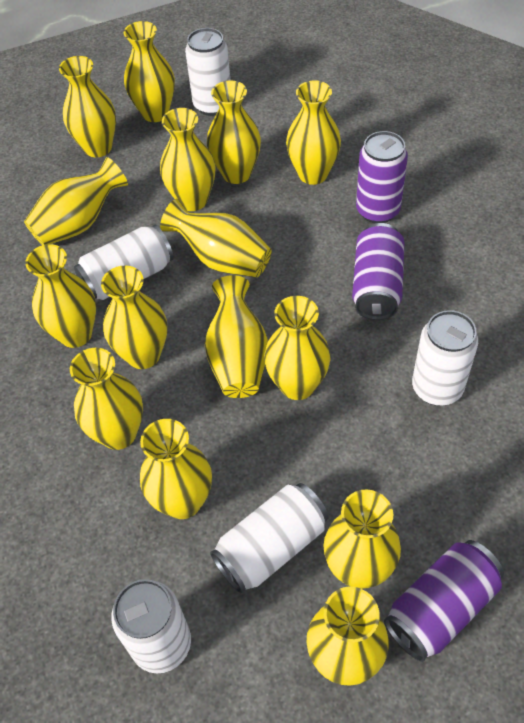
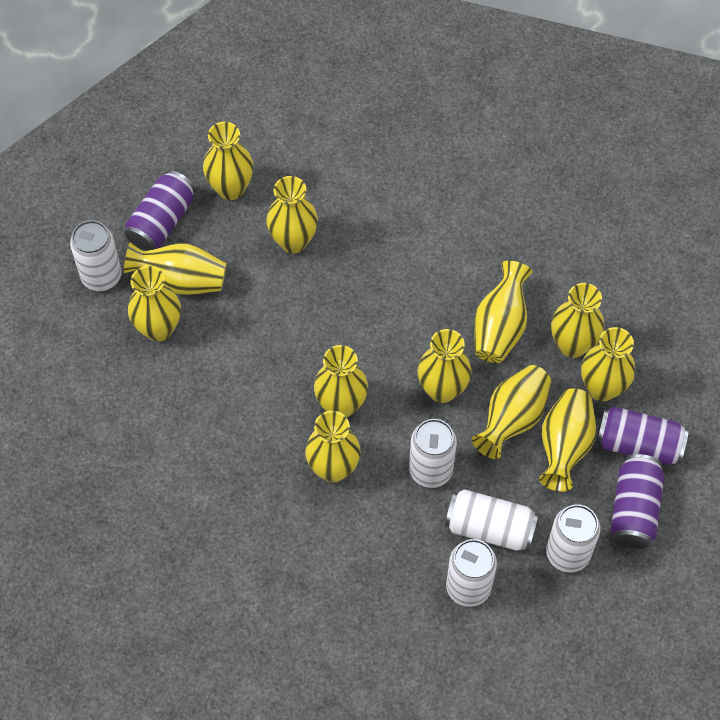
yellow vase: [24,157,128,245] [25,244,96,348] [59,56,116,157] [70,348,143,450] [101,265,167,369] [124,21,175,122] [140,419,212,519] [160,108,216,211] [160,199,272,277] [205,275,268,398] [207,80,261,184] [264,296,331,400] [286,81,341,185] [307,587,389,686] [323,489,401,589] = 15 -> [124,242,227,295] [128,266,181,342] [203,122,254,200] [266,176,318,254] [305,410,361,482] [314,345,368,417] [418,329,471,403] [472,365,551,459] [474,261,532,363] [539,388,596,492] [551,283,604,358] [581,327,635,401] = 12

